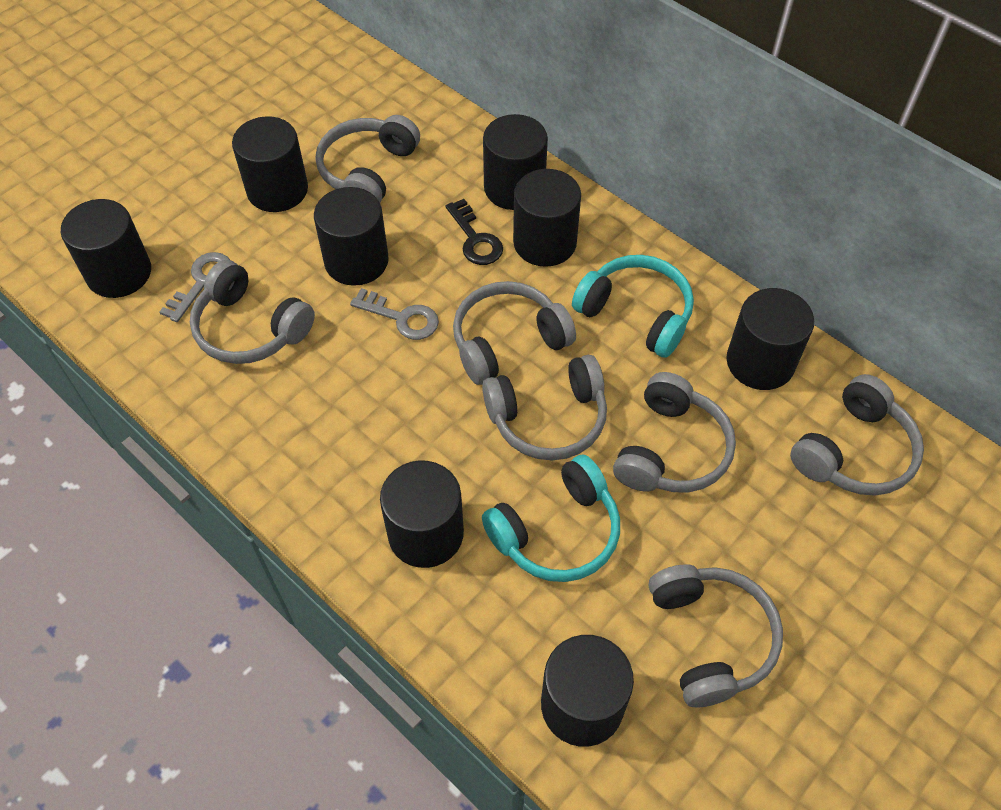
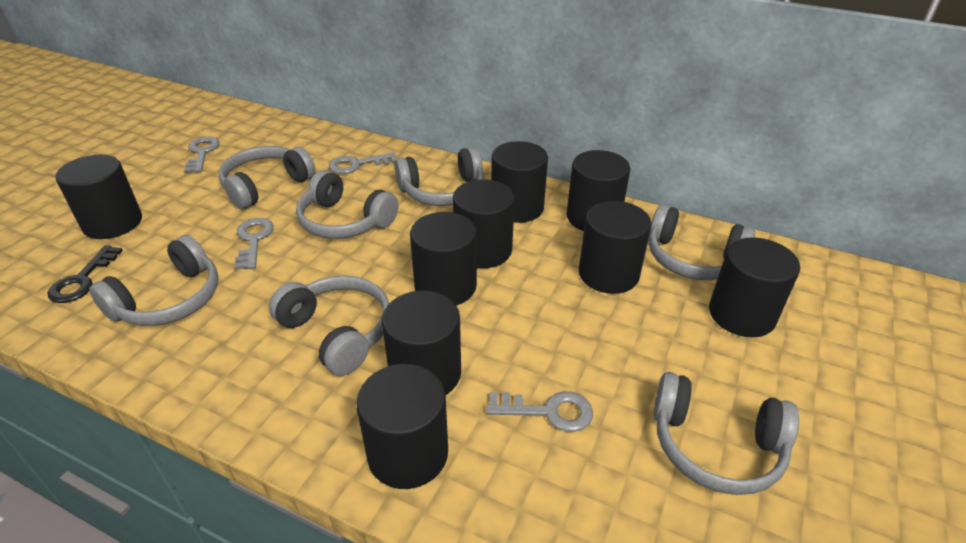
black cylinder: [61,199,151,298] [232,116,308,212] [314,187,389,286] [380,460,464,568] [483,114,548,210] [513,169,581,267] [541,635,634,747] [726,288,814,390] = 8 -> [55,155,142,239] [356,364,448,489] [382,290,461,395] [410,212,477,306] [453,179,515,268] [491,141,548,223] [567,150,630,231] [579,201,652,294] [709,237,800,337] = 9
grey key: [159,252,230,322] [350,288,439,340] = 2 -> [184,137,220,173] [235,218,274,270] [329,152,397,174] [486,391,593,432] = 4
turquoise headphones: [482,455,620,582] [572,255,694,358] = 2 -> none = 0

